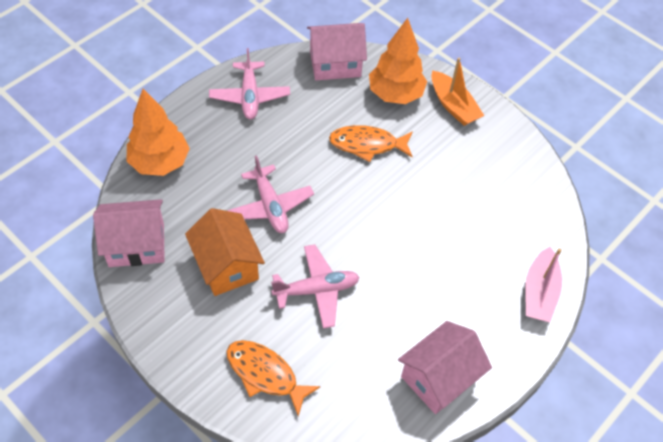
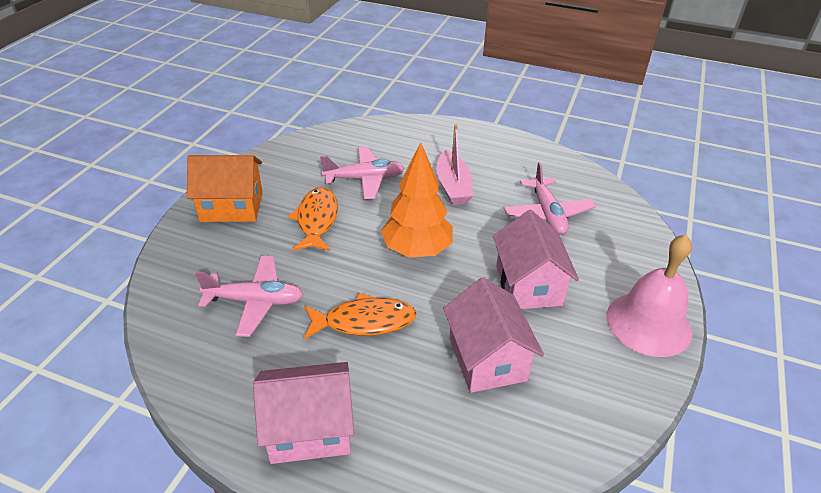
orange boat: [431,58,484,126] = 1 -> none = 0
orange tree: [127,89,190,176] [369,18,427,104] = 2 -> [381,142,453,258] = 1
pink bell: none = 0 -> [607,234,692,357] = 1

